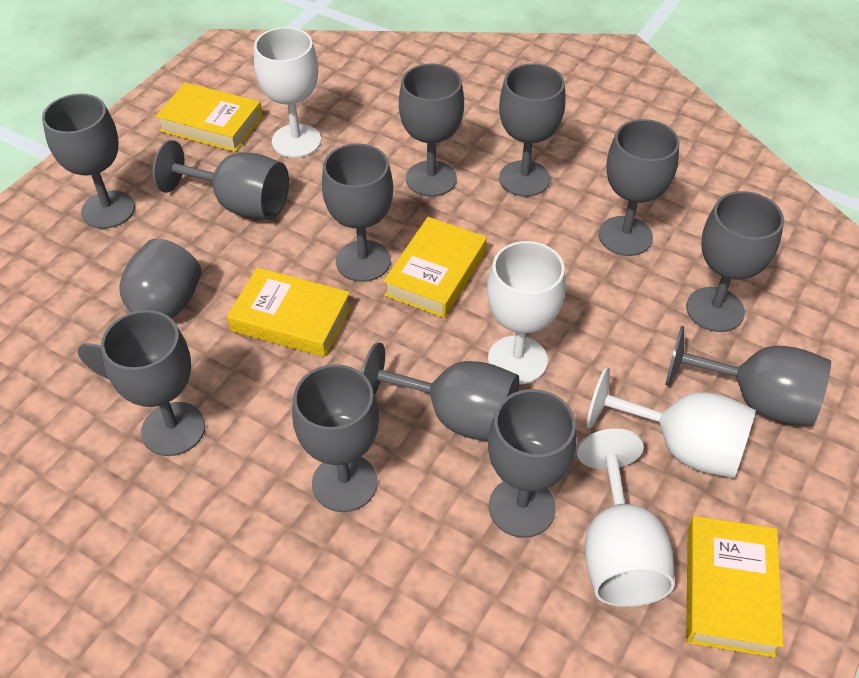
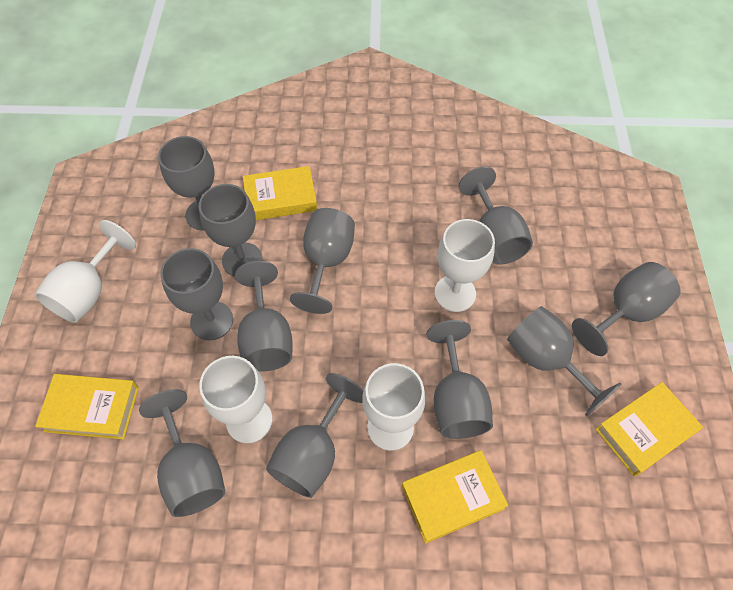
grey goblet: [42,93,135,229] [78,239,201,379] [101,310,205,456] [153,140,289,220] [292,364,379,512] [322,143,393,282] [361,342,519,441] [399,64,464,197] [488,389,577,538] [499,63,565,197] [599,119,680,256] [665,326,831,427] [686,191,784,332] = 13 -> [139,389,225,517] [158,136,215,230] [160,248,233,340] [199,184,263,277] [235,261,293,372] [266,373,364,498] [290,208,355,314] [426,320,493,439] [459,167,533,265] [507,306,621,416] [572,262,681,356] = 11

